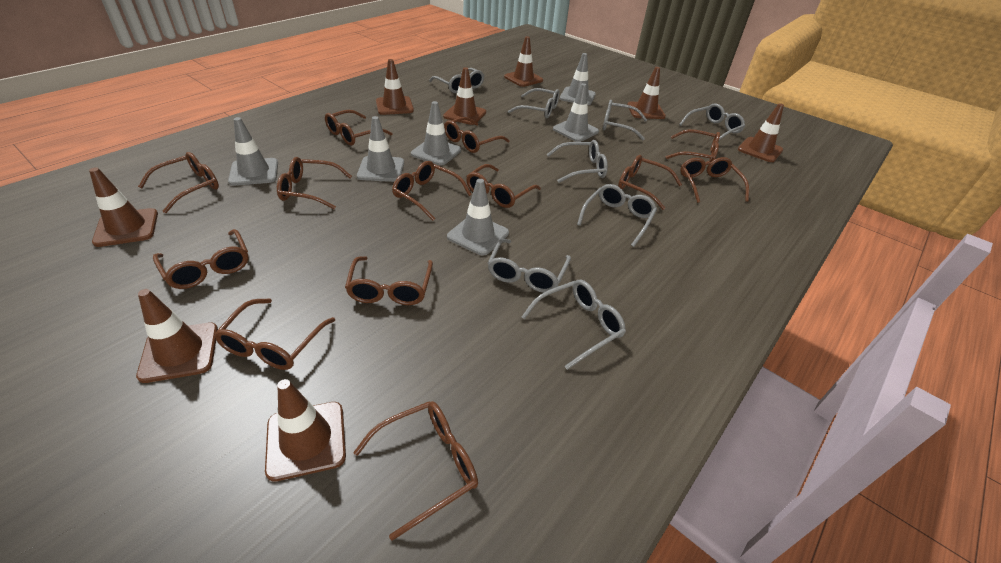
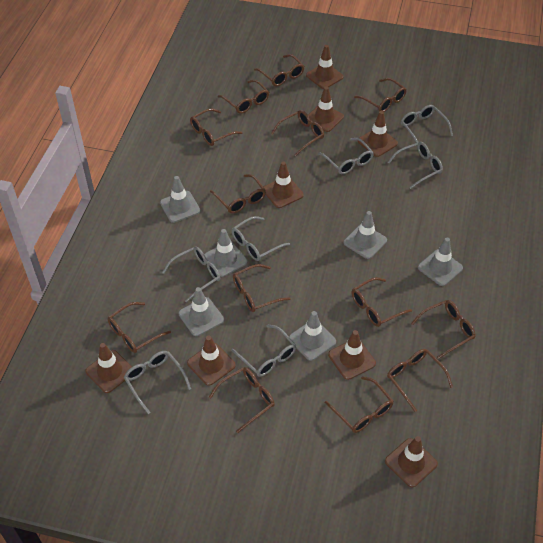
grey glasses: [429,68,485,93] [488,238,571,293] [508,88,560,118] [522,280,626,370] [546,140,608,183] [577,184,657,247] [603,100,647,140] [679,104,745,140] = 8 -> [124,351,191,414] [162,246,220,302] [231,325,296,377] [232,216,290,261] [318,138,374,174] [388,142,443,189] [401,105,453,143] = 7

